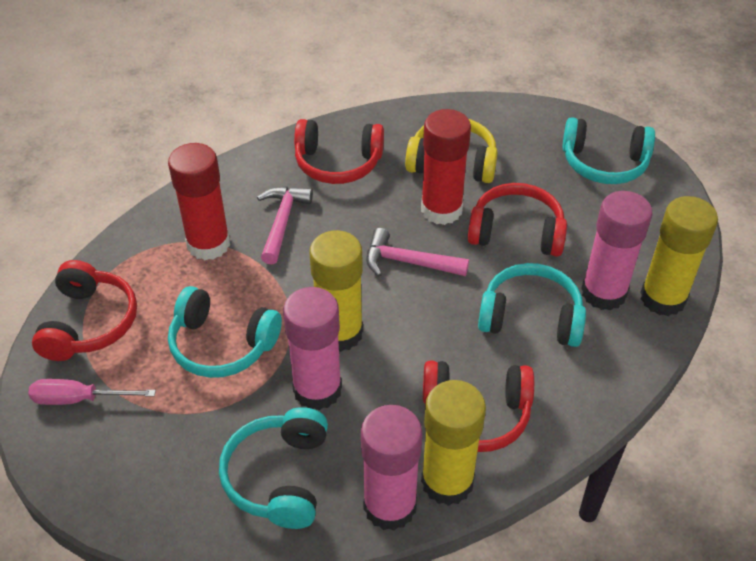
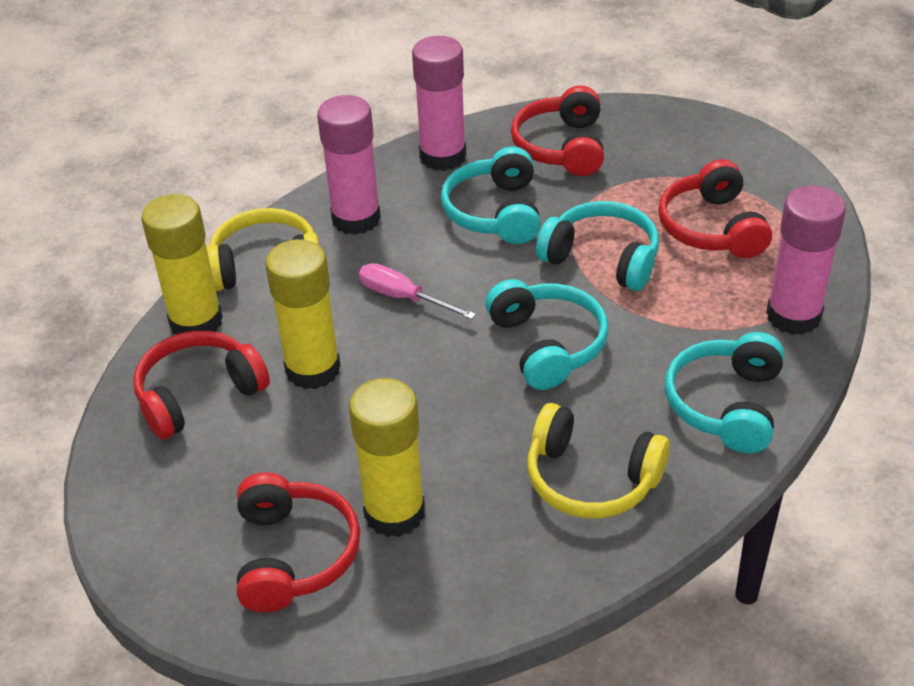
pink hammer: [257,186,313,265] [366,228,469,276] = 2 -> none = 0
red glue stick: [168,143,230,260] [421,109,471,225] = 2 -> none = 0
yellow headphones: [405,119,498,183] = 1 -> [206,208,319,291] [527,403,670,518] = 2

